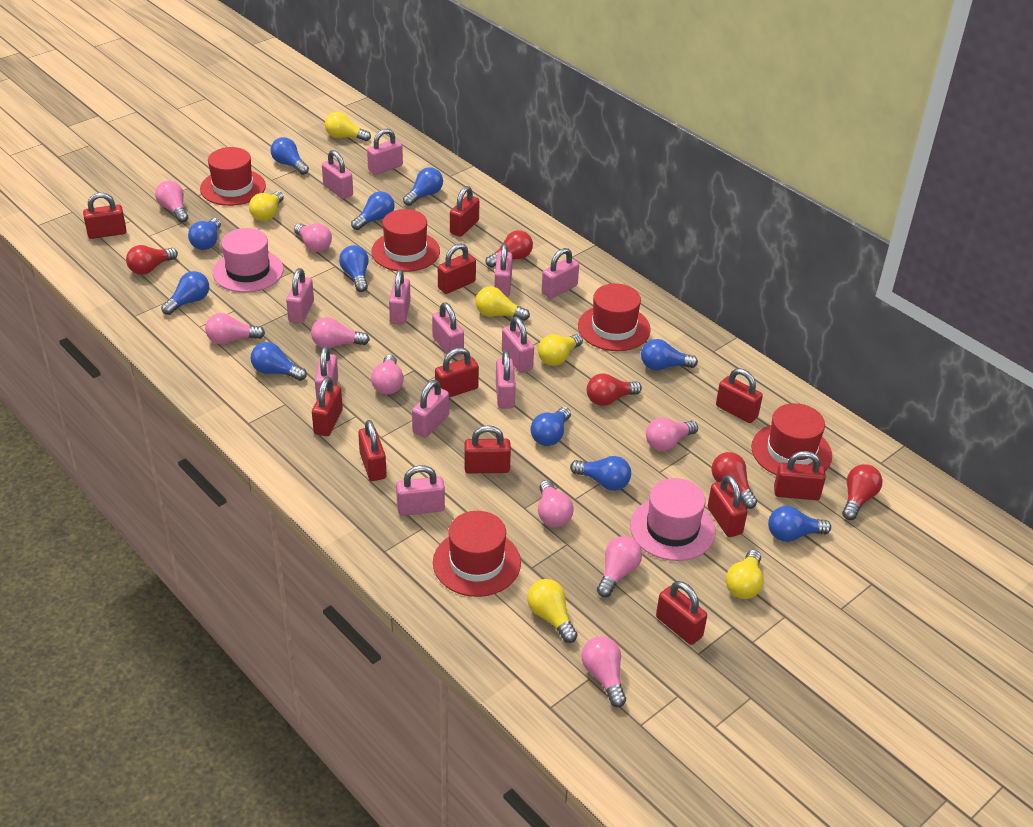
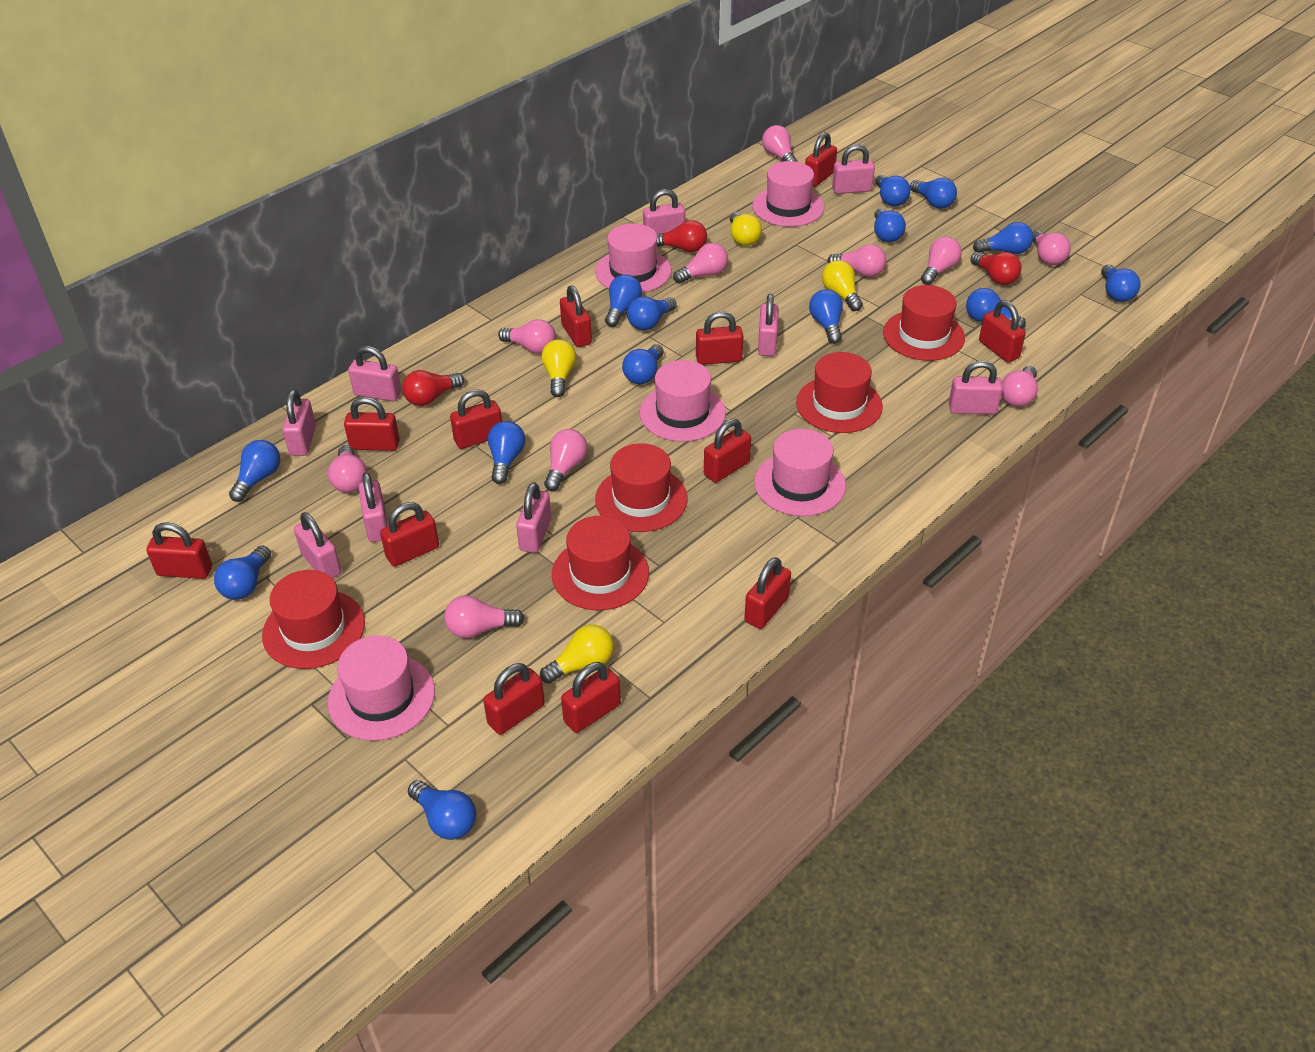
blue light bulb: [161,271,209,315] [188,218,221,250] [251,342,307,381] [270,137,309,175] [339,245,369,292] [351,192,395,230] [403,167,443,206] [530,407,571,446] [570,456,631,491] [641,339,698,370] [768,506,831,542] = 11 -> [214,546,271,600] [229,440,280,502] [408,780,476,840] [488,421,525,484] [605,274,642,327] [622,344,664,384] [627,296,677,331] [809,289,843,344] [874,208,906,242] [875,175,911,207] [910,178,957,209] [966,288,1026,329] [973,222,1033,254] [1101,264,1141,302] = 14
pink hat: [213,228,284,293] [630,478,716,561] = 2 -> [328,635,435,741] [595,223,671,293] [639,360,726,442] [752,161,825,227] [754,429,846,516] = 5
pink light bulb: [155,181,188,223] [205,313,265,344] [294,223,332,252] [311,317,370,348] [371,355,404,395] [538,480,574,527] [582,636,626,707] [597,536,642,597] [646,418,698,451] = 9 -> [328,445,367,493] [444,595,525,638] [498,319,556,354] [544,429,587,491] [673,243,728,284] [762,125,798,162] [828,244,886,277] [921,237,962,285] [1002,366,1038,407] [1033,230,1071,265] = 10
pink padlock: [286,268,314,323] [315,346,338,400] [322,150,353,199] [367,128,403,175] [389,270,411,325] [396,465,445,516] [412,380,449,438] [432,302,464,358] [495,243,513,297] [496,351,516,409] [502,317,534,373] [542,248,579,299] = 12 -> [282,389,316,456] [294,512,342,578] [348,346,401,401] [359,472,388,542] [516,482,551,553] [643,189,685,234] [758,294,779,356] [832,144,875,194] [949,361,1003,414] = 9
red light bulb: [126,245,178,275] [486,230,533,268] [587,373,642,406] [712,452,757,509] [842,464,882,520] = 5 -> [402,370,464,406] [657,220,707,252] [970,252,1022,285] = 3
red padlock: [83,193,127,239] [312,377,343,436] [358,420,387,481] [435,348,479,398] [438,243,476,294] [450,186,479,237] [464,425,511,473] [656,581,707,645] [708,475,748,537] [716,368,763,423] [774,451,826,500] = 11 -> [146,522,212,579] [344,397,400,451] [380,502,439,567] [450,389,502,449] [483,663,545,735] [560,285,592,347] [561,662,621,733] [696,311,743,365] [704,419,751,483] [744,557,791,629] [805,132,837,187] [979,300,1026,362] = 12
yellow light bulb: [249,191,284,221] [325,112,371,141] [476,286,530,321] [527,579,578,643] [538,334,583,366] [726,550,764,599] = 6 -> [540,625,614,684] [541,339,576,397] [730,212,762,246] [822,260,863,311] = 4

